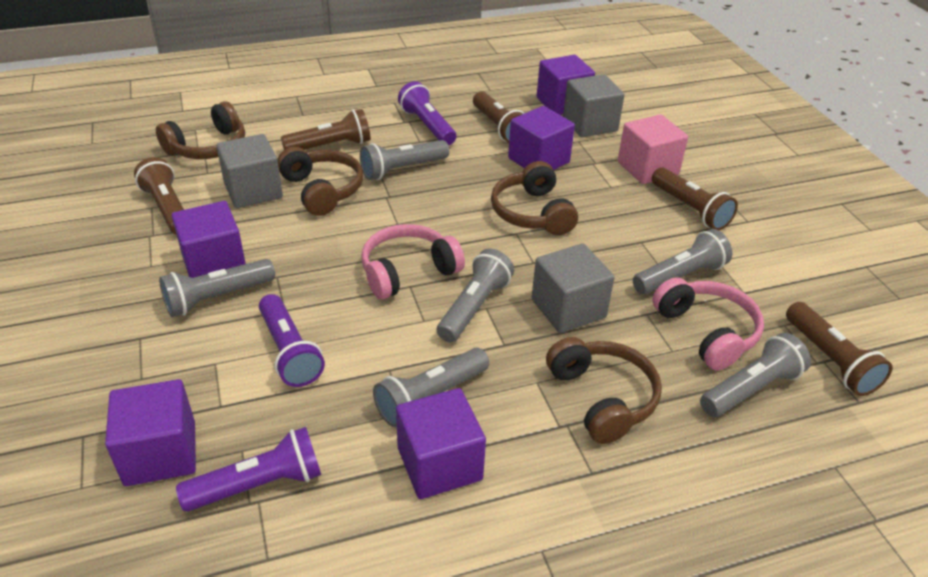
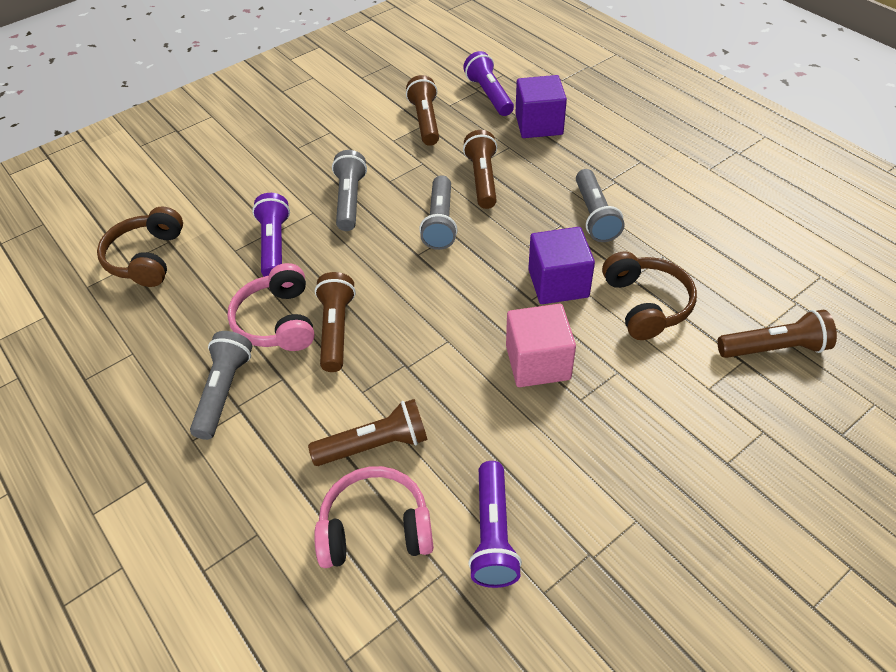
brown headphones: [156,101,245,159] [277,147,363,216] [491,161,578,235] [546,337,662,444] = 4 -> [97,206,183,287] [602,251,697,340] = 2
grey cube: [216,134,283,208] [531,244,615,333] [563,74,624,137] = 3 -> none = 0
grey flashlight: [159,259,275,317] [360,140,449,180] [373,348,489,427] [436,248,514,342] [633,229,732,295] [700,333,811,417] = 6 -> [190,331,252,440] [332,150,367,231] [419,175,458,250] [576,169,625,242] = 4
purple cube: [105,379,196,486] [172,201,246,278] [396,388,486,499] [508,106,575,170] [537,55,595,115] = 5 -> [515,75,567,138] [528,227,595,304] = 2

